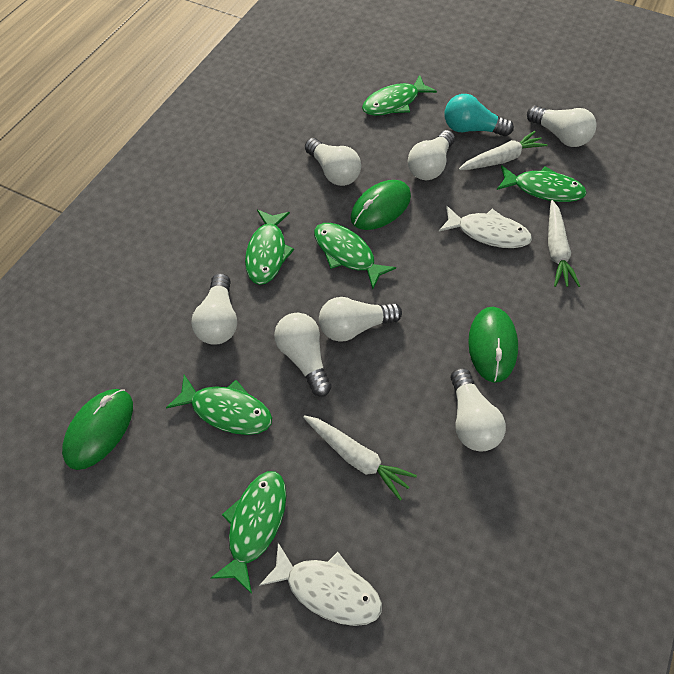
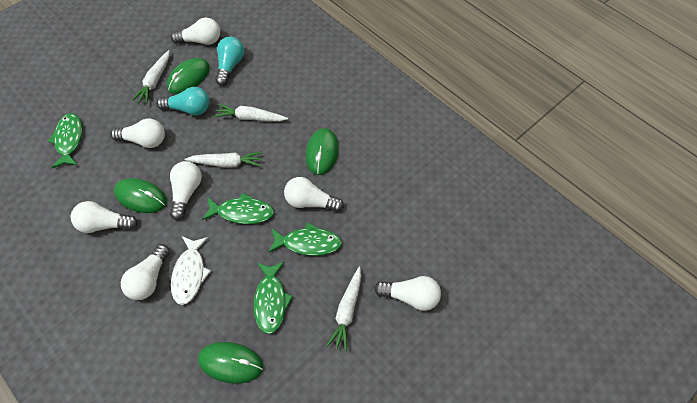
green fish: [166,375,272,435] [210,471,286,594] [245,210,294,285] [314,223,396,289] [362,75,437,116] [497,165,587,202] = 6 -> [48,113,82,168] [202,193,274,224] [254,262,293,334] [268,223,342,256] = 4
green mouse: [62,389,133,470] [351,180,411,230] [468,307,518,383] = 3 -> [114,178,167,213] [167,58,210,94] [198,342,263,384] [306,128,339,175] = 4
turquoise light bulb: [445,94,514,137] = 1 -> [156,87,210,115] [215,37,244,86] = 2
white carrot: [303,415,417,501] [459,131,547,170] [548,200,580,287] = 3 -> [131,50,170,104] [184,152,263,167] [214,104,288,122] [326,267,362,352] = 4
white fish: [259,543,382,626] [439,206,532,248] = 2 -> [171,236,211,305] = 1

